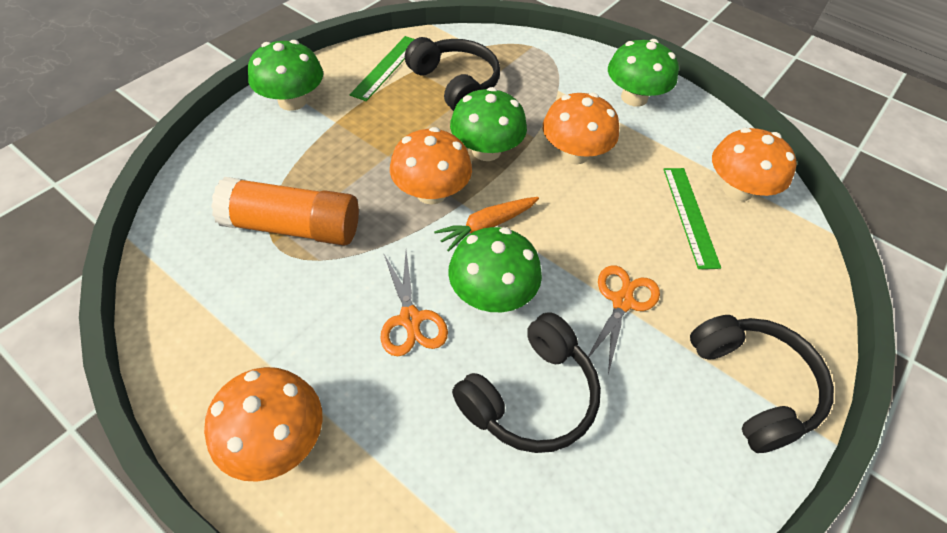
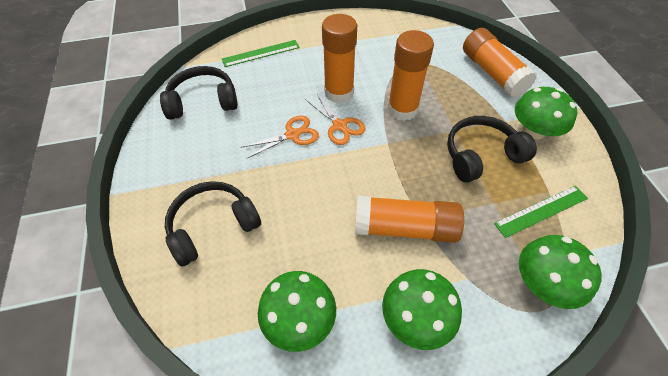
orange carrot: [434,197,539,252] = 1 -> none = 0
orange glue stick: [211,177,359,246] = 1 -> [322,14,357,103] [355,195,464,243] [387,30,434,121] [463,28,537,98] = 4
orange mushroom: [204,367,323,482] [390,127,472,205] [543,93,619,164] [712,128,797,201] = 4 -> none = 0

